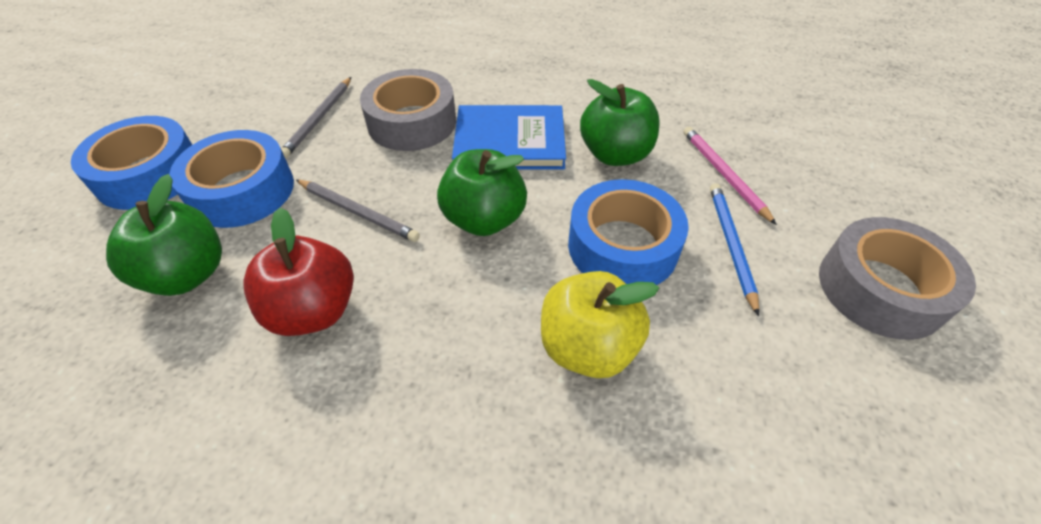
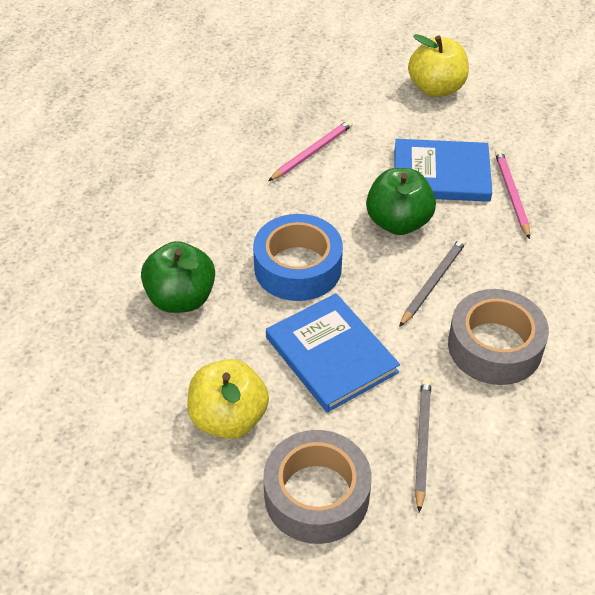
blue book: [452,105,566,170] = 1 -> [266,293,400,412] [394,139,492,202] = 2
blue pencil: [710,183,759,316] = 1 -> none = 0
blue tape: [71,116,192,210] [169,130,294,228] [568,179,689,285] = 3 -> [253,214,343,301] = 1
green apple: [106,174,222,296] [437,149,527,236] [580,79,660,166] = 3 -> [141,241,215,313] [366,168,436,235] = 2
pink pencil: [683,127,777,225] = 1 -> [268,120,353,181] [495,150,530,239] = 2
red apple: [243,208,354,336] = 1 -> none = 0
yellow apple: [541,271,659,378] = 1 -> [187,359,269,439] [408,34,469,97] = 2

